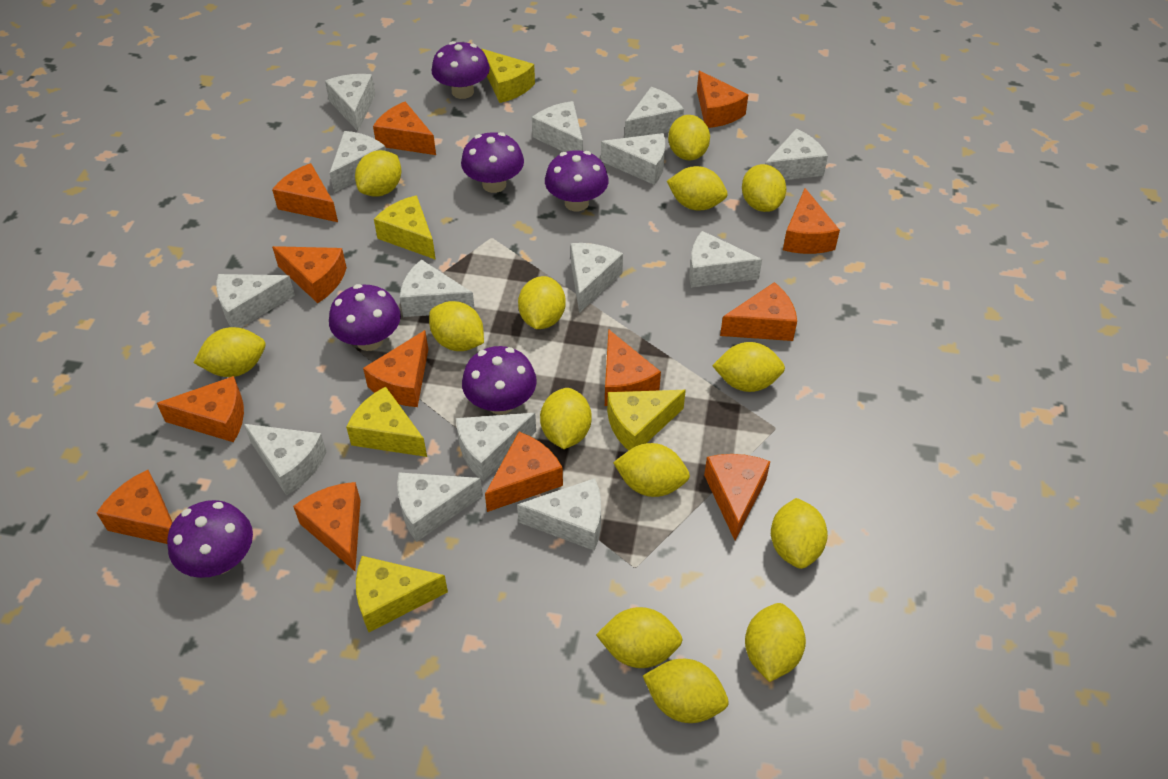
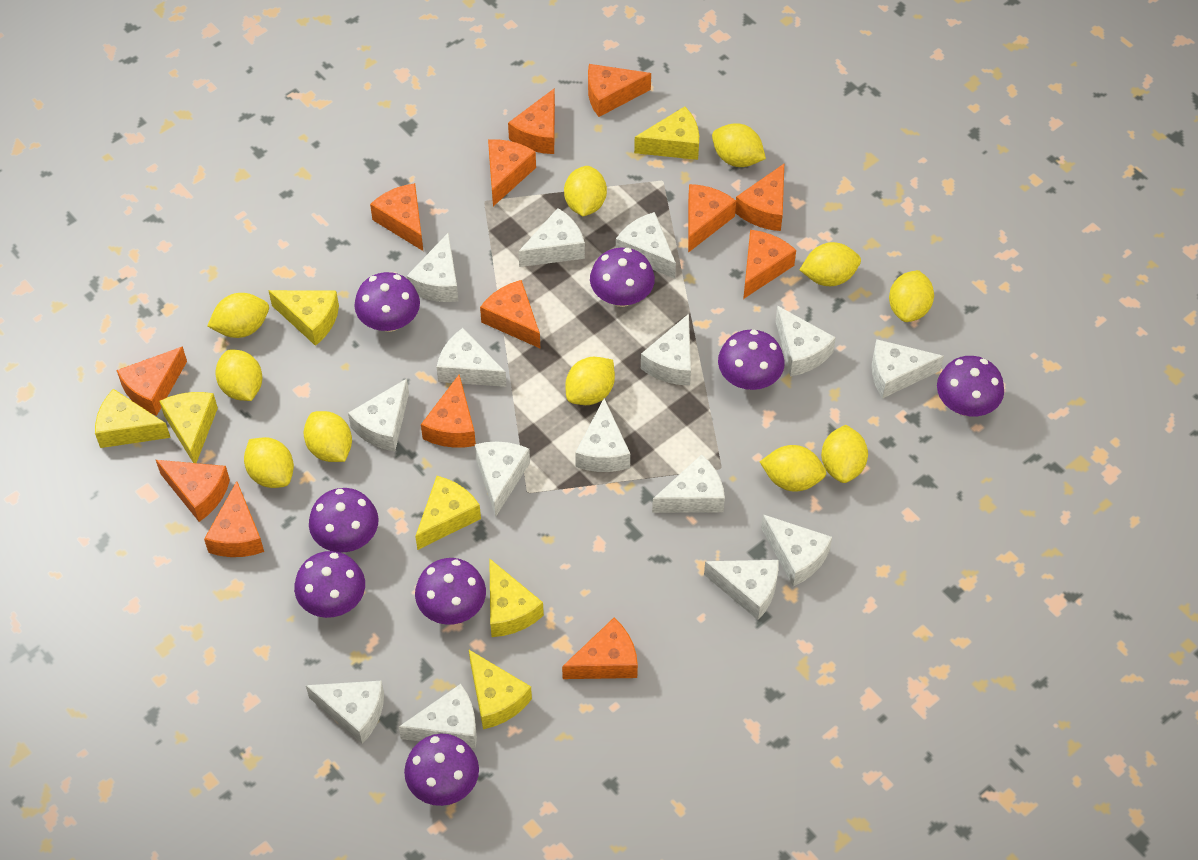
purple mushroom: [167,500,253,578] [329,284,401,351] [432,41,490,99] [461,132,524,193] [462,346,537,415] [545,150,609,211] = 6 -> [294,551,365,618] [309,488,378,552] [354,272,420,332] [404,734,479,806] [415,558,486,625] [590,248,655,307] [718,330,785,390] [937,356,1004,416] = 8
white cheese: [216,274,295,328] [244,424,326,496] [325,74,375,131] [330,131,386,193] [397,473,483,542] [400,259,475,317] [456,413,536,481] [517,478,601,551] [532,101,583,152] [571,243,623,313] [601,133,665,185] [625,87,684,138] [689,231,762,288] [765,129,828,180] = 14 -> [306,681,384,744] [348,379,409,451] [399,684,477,748] [407,233,458,302] [437,328,507,387] [475,442,530,517] [518,208,585,267] [575,398,630,472] [616,212,676,279] [641,314,691,386] [652,454,725,513] [704,560,779,620] [761,514,832,586] [775,306,836,377] [872,339,944,399] = 15
yellow cheese: [346,386,427,457] [356,556,448,632] [374,195,436,260] [481,49,535,103] [607,390,686,451] = 5 -> [95,389,171,448] [159,392,218,463] [268,290,339,346] [415,476,481,550] [469,650,532,729] [489,558,544,637] [634,106,699,160] = 7
yellow lemon: [194,327,265,377] [355,150,401,196] [429,301,484,351] [518,276,566,329] [540,388,592,449] [596,607,683,668] [613,443,690,497] [643,659,728,723] [667,166,727,210] [668,115,710,160] [712,342,785,392] [742,164,786,212] [745,603,806,682] [771,498,828,569] = 14 -> [207,293,269,338] [216,350,262,401] [244,437,294,488] [304,411,352,462] [564,166,607,216] [565,357,615,405] [712,123,766,167] [760,445,826,492] [800,242,861,286] [821,425,868,483] [889,270,934,322] = 11

